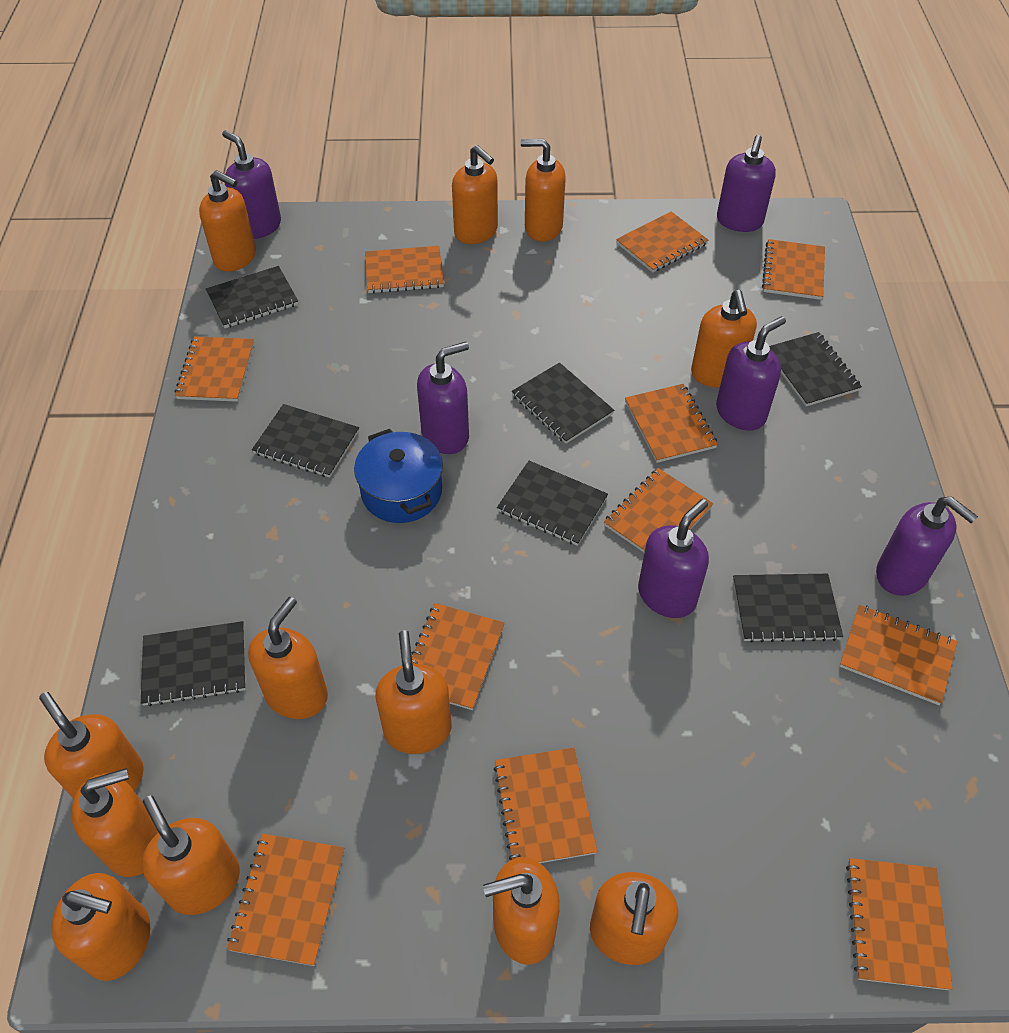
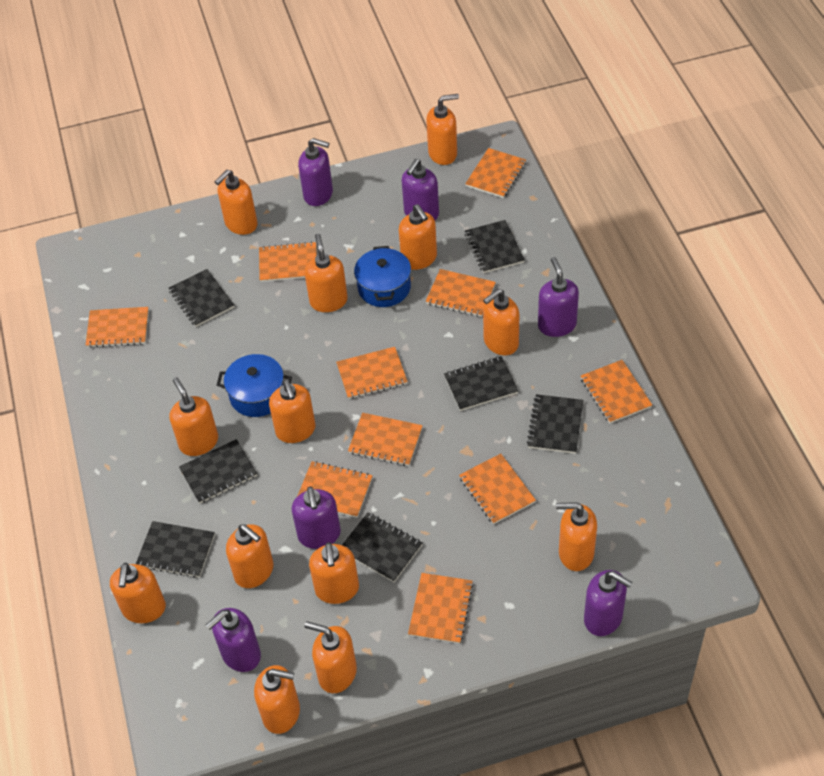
blue pot: [354,429,443,523] = 1 -> [217,354,292,417] [354,246,411,307] = 2
orange notebook: [174,336,254,402] [227,834,344,966] [365,246,444,293] [412,603,505,710] [493,747,597,863] [604,468,713,552] [616,211,708,273] [625,384,718,463] [762,239,825,300] [840,605,957,705] [846,858,953,990] = 11 -> [86,307,149,348] [259,242,317,282] [298,461,373,518] [336,347,408,399] [348,413,423,466] [408,573,473,644] [426,269,496,317] [459,454,536,524] [465,148,526,198] [581,360,652,423] = 10
orange soap dispenser: [39,692,144,799] [51,873,150,981] [71,768,158,877] [142,796,240,915] [199,170,256,272] [248,597,328,719] [375,630,452,754] [452,145,498,244] [483,857,560,965] [521,139,566,242] [590,872,678,965] [691,290,757,387] = 12 -> [110,563,166,623] [170,377,218,456] [215,169,258,235] [226,524,274,588] [254,665,300,734] [269,380,316,443] [304,621,357,693] [305,234,348,312] [309,542,359,604] [399,204,437,270] [426,94,459,165] [483,289,519,355] [556,502,597,571] = 13

